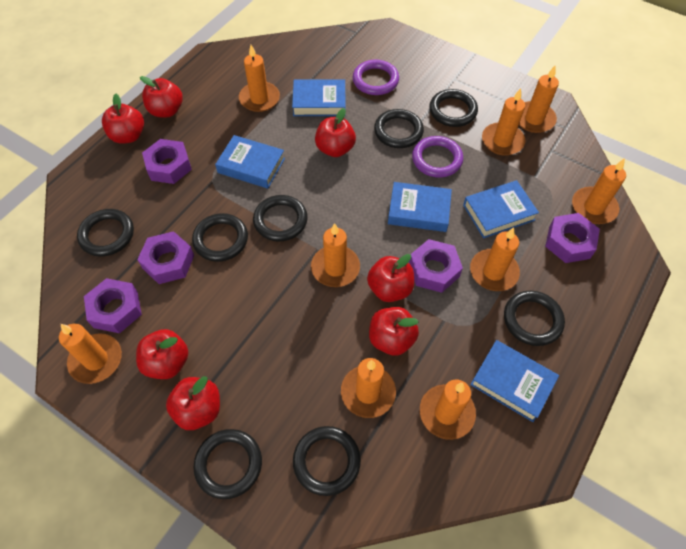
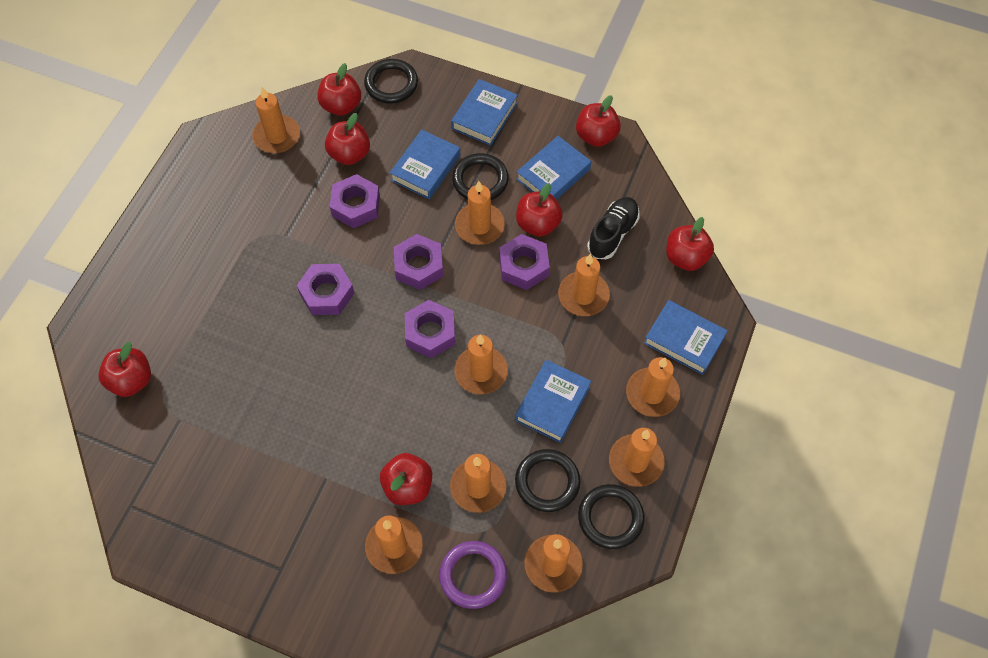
black ring: [77,209,134,257] [192,213,248,262] [193,429,262,499] [253,195,308,242] [293,426,361,496] [374,109,424,148] [429,89,478,127] [504,291,565,346] = 8 -> [364,59,418,104] [452,153,509,200] [515,449,580,512] [578,484,645,549] = 4
black shoe: none = 0 -> [587,197,640,259] = 1
purple ring: [353,60,399,95] [412,136,463,178] = 2 -> [439,541,507,609] = 1

